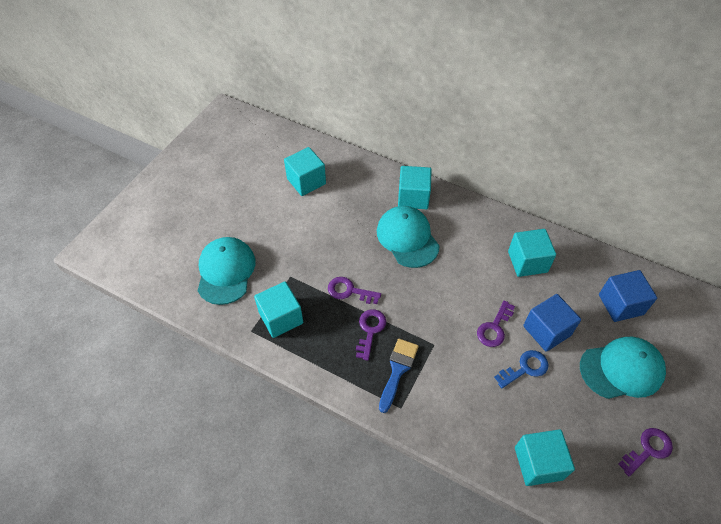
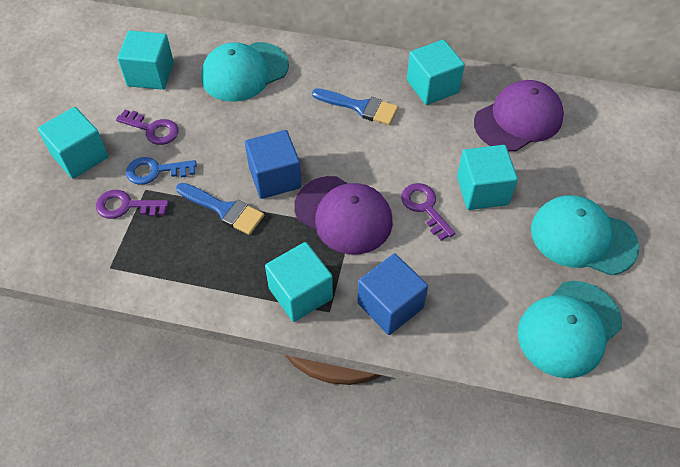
blue brush: [379,339,419,413] = 1 -> [176,183,264,235] [312,88,398,125] = 2
purple cap: none = 0 -> [294,176,393,254] [474,80,564,152] = 2
purple key: [328,277,381,304] [356,309,386,361] [477,300,515,347] [618,428,673,477] = 4 -> [96,190,169,219] [116,110,179,145] [401,183,455,241] = 3

